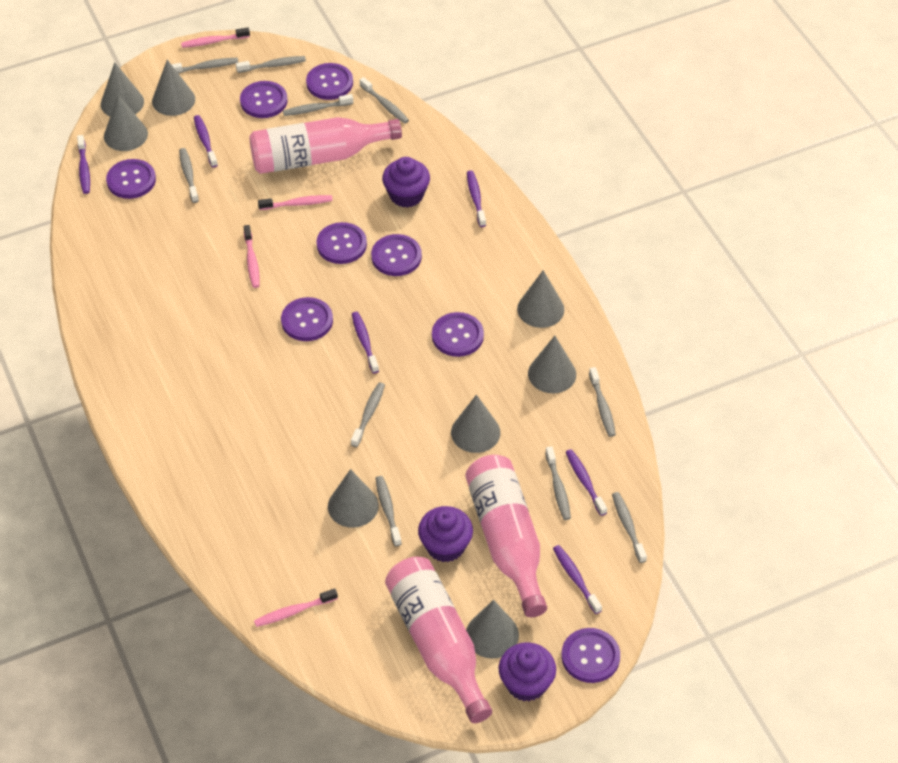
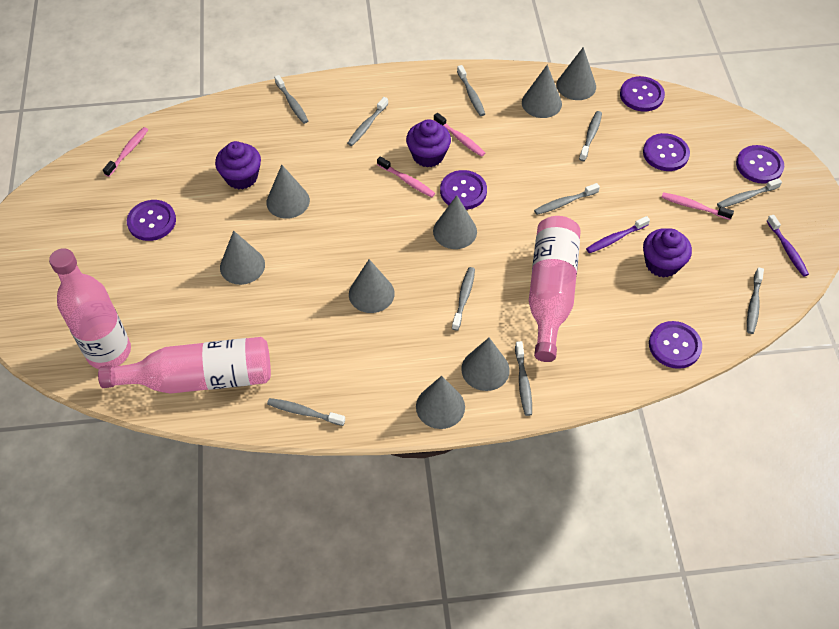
purple button: [106,159,156,199] [240,81,288,118] [281,297,333,341] [306,63,353,100] [316,222,367,264] [371,234,422,276] [432,312,484,357] [561,628,620,683] = 8 -> [127,200,176,241] [440,170,487,210] [620,76,665,112] [643,133,690,171] [649,321,702,369] [736,145,784,184] = 6
purple toothbrush: [77,135,90,194] [194,115,218,168] [352,312,379,374] [467,171,486,227] [553,545,602,614] [566,449,607,516] = 6 -> [586,216,650,253] [767,215,809,277] = 2

